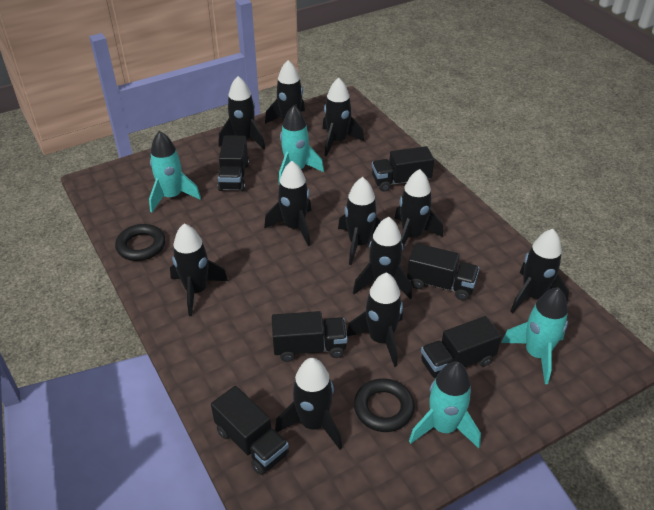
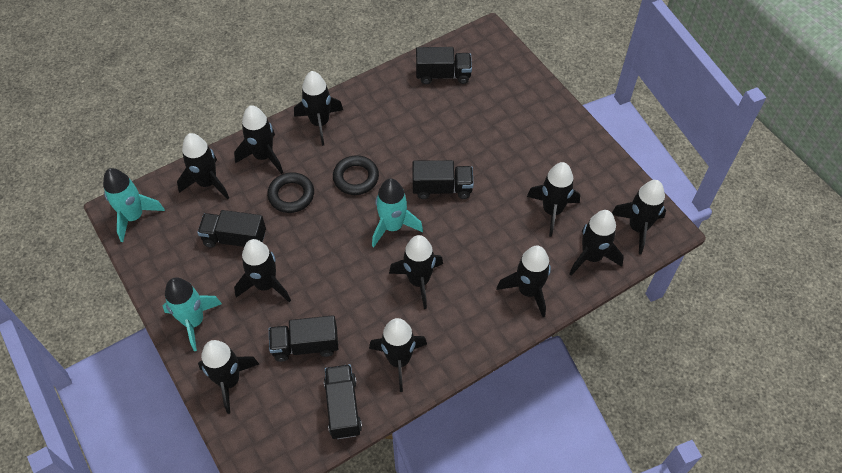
black truck: [211,386,289,475] [217,135,249,191] [272,311,347,362] [372,146,434,192] [407,243,479,301] [421,316,502,379] = 6 -> [197,210,266,247] [269,315,338,362] [324,364,362,439] [413,160,474,199] [416,47,472,84] = 5
turquoise rocket: [149,131,201,213] [279,105,324,183] [409,362,481,448] [501,287,568,384] = 4 -> [103,168,165,242] [163,277,222,351] [372,178,423,247] = 3

